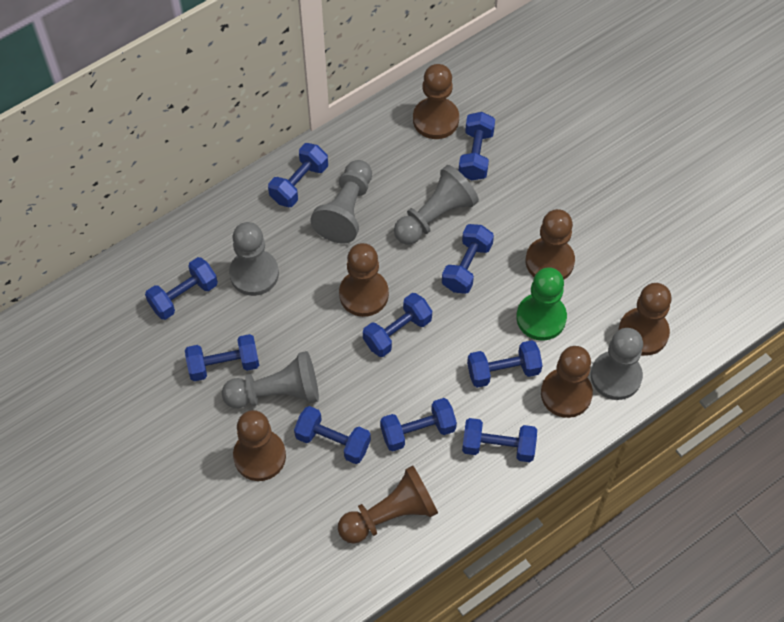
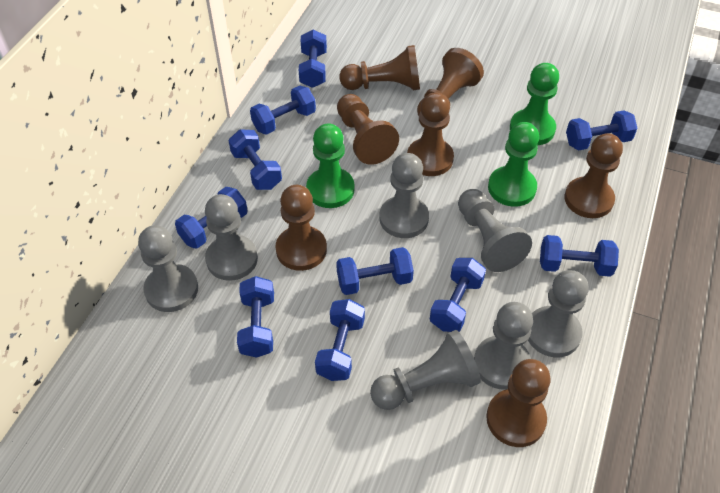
green pawn: [516,267,567,341] = 1 -> [306,123,355,208] [488,122,539,207] [510,63,559,145] = 3
grey pawn: [222,351,319,408] [229,222,279,296] [310,160,372,243] [394,165,479,245] [591,328,643,400] = 5 -> [138,225,198,312] [205,194,258,281] [370,330,481,410] [379,153,429,238] [458,189,532,272] [474,302,533,390] [528,270,589,357] = 7

